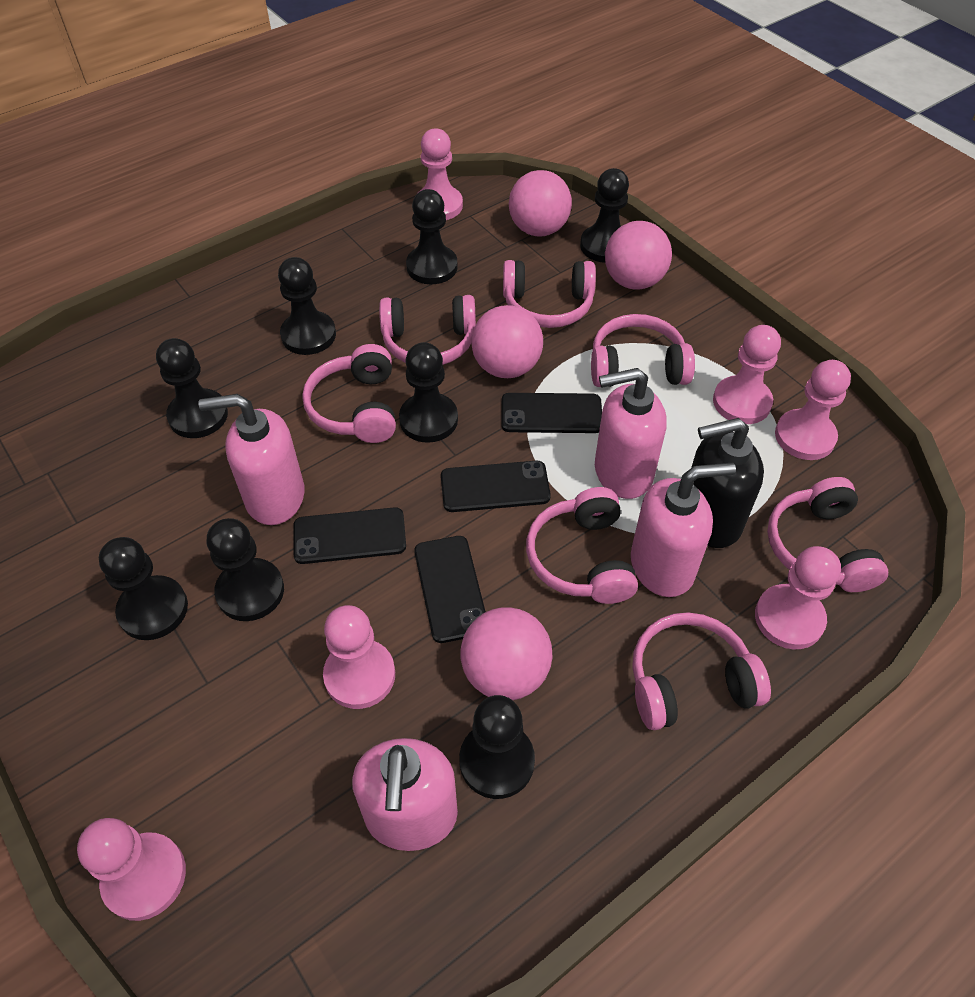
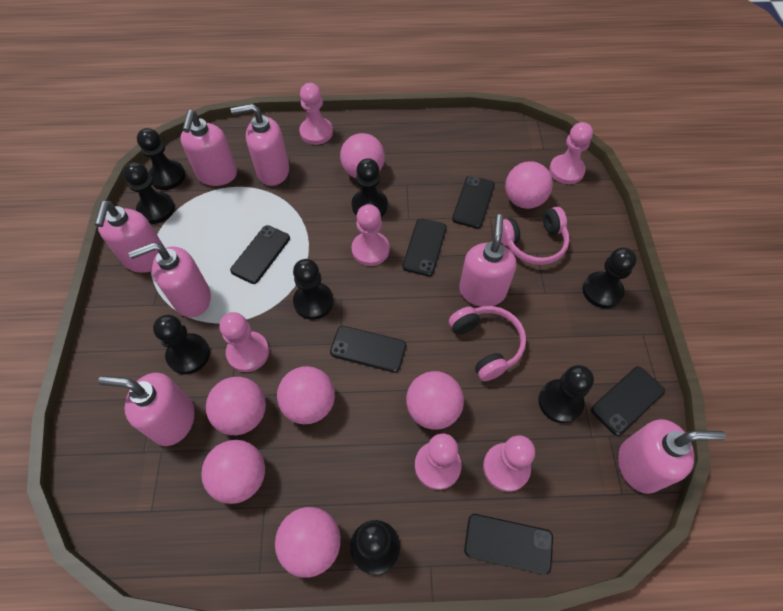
black phone: [293,507,406,564] [414,536,486,643] [441,461,551,512] [501,393,602,433] = 4 -> [230,225,290,284] [330,326,406,373] [403,218,447,276] [452,176,495,229] [464,514,553,574] [591,366,665,436] = 6
black soap dispenser: [691,418,764,548] = 1 -> none = 0
pink ball: [460,607,553,700] [471,305,543,378] [509,170,572,236] [605,221,672,290] = 4 -> [201,440,265,504] [206,377,266,435] [275,507,341,578] [277,366,335,424] [340,133,385,178] [406,371,464,430] [505,161,553,209] = 7
pink headphones: [302,344,396,443] [379,295,476,365] [503,260,596,328] [526,487,638,604] [591,314,695,387] [632,612,771,730] [767,477,888,592] = 7 -> [449,306,526,381] [501,207,570,265] = 2
pink soap dispenser: [198,394,305,525] [352,738,458,851] [595,368,667,499] [631,463,736,597] = 4 -> [95,201,163,273] [98,373,195,446] [128,242,211,317] [180,110,237,186] [231,104,289,186] [459,214,517,307] [618,419,726,494] = 7

